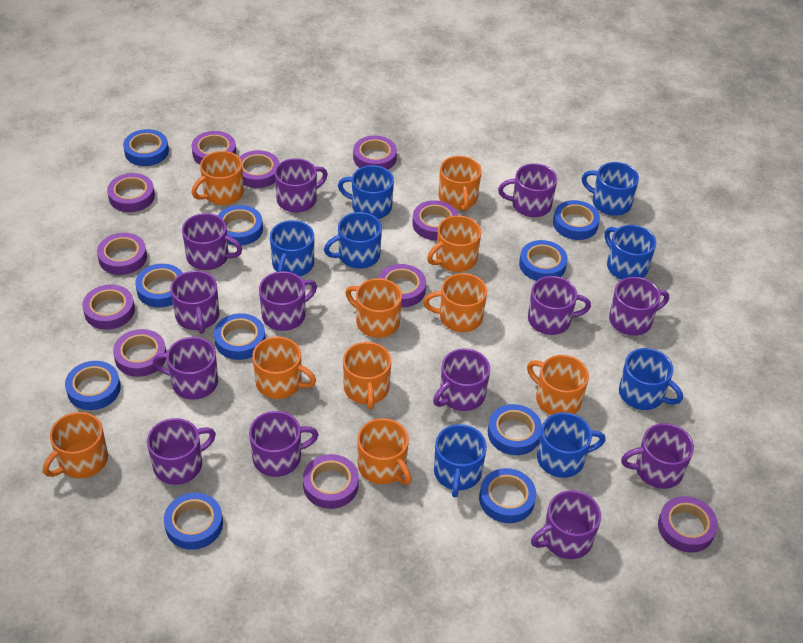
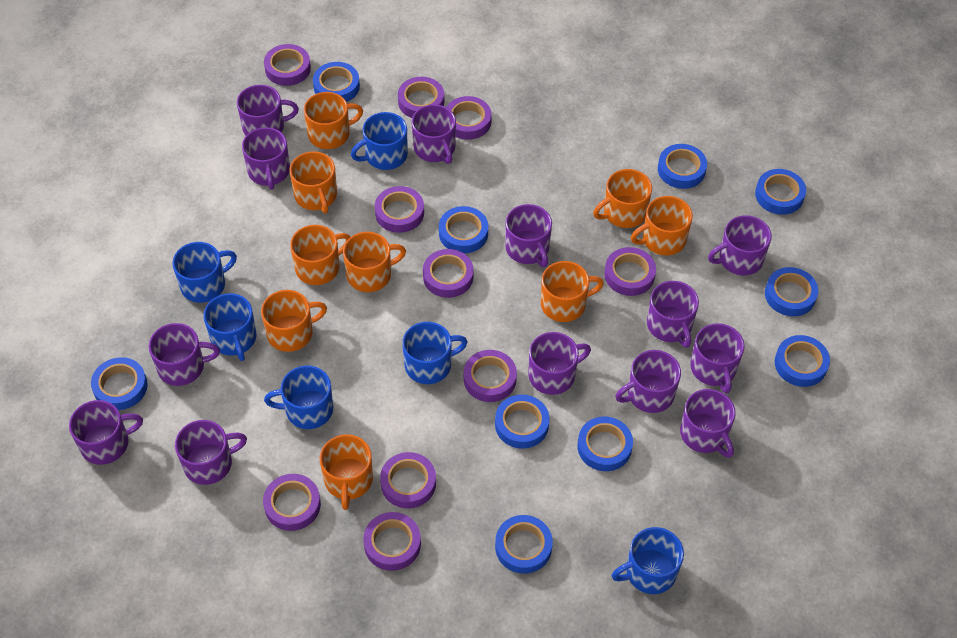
blue mug: [270,220,314,277] [324,212,382,269] [338,165,394,219] [434,424,487,497] [537,412,605,478] [582,162,639,216] [605,225,656,280] [619,348,683,410] = 8 -> [172,242,237,303] [203,293,257,361] [264,366,333,429] [351,112,408,170] [402,322,467,384] [612,527,684,594] = 6
orange mug: [43,412,108,478] [192,151,244,205] [252,336,316,399] [343,342,391,410] [345,278,402,338] [357,418,412,485] [423,273,487,332] [427,216,481,272] [439,156,482,212] [527,355,589,415] = 10 -> [261,290,327,352] [290,151,337,213] [290,225,350,285] [304,92,363,149] [320,434,373,510] [343,232,406,292] [541,261,604,322] [593,169,652,228] [631,196,693,256] = 9
purple tape: [82,284,135,330] [97,233,147,275] [107,173,155,212] [113,329,167,377] [192,131,236,164] [240,150,280,188] [303,454,359,509] [353,136,397,170] [378,264,426,307] [412,200,459,240] [658,496,718,552] = 11 -> [263,474,321,531] [264,44,311,86] [363,512,421,571] [375,186,424,233] [380,452,436,508] [398,77,444,118] [423,249,474,298] [446,96,492,140] [464,350,517,402] [604,247,656,296] = 10

